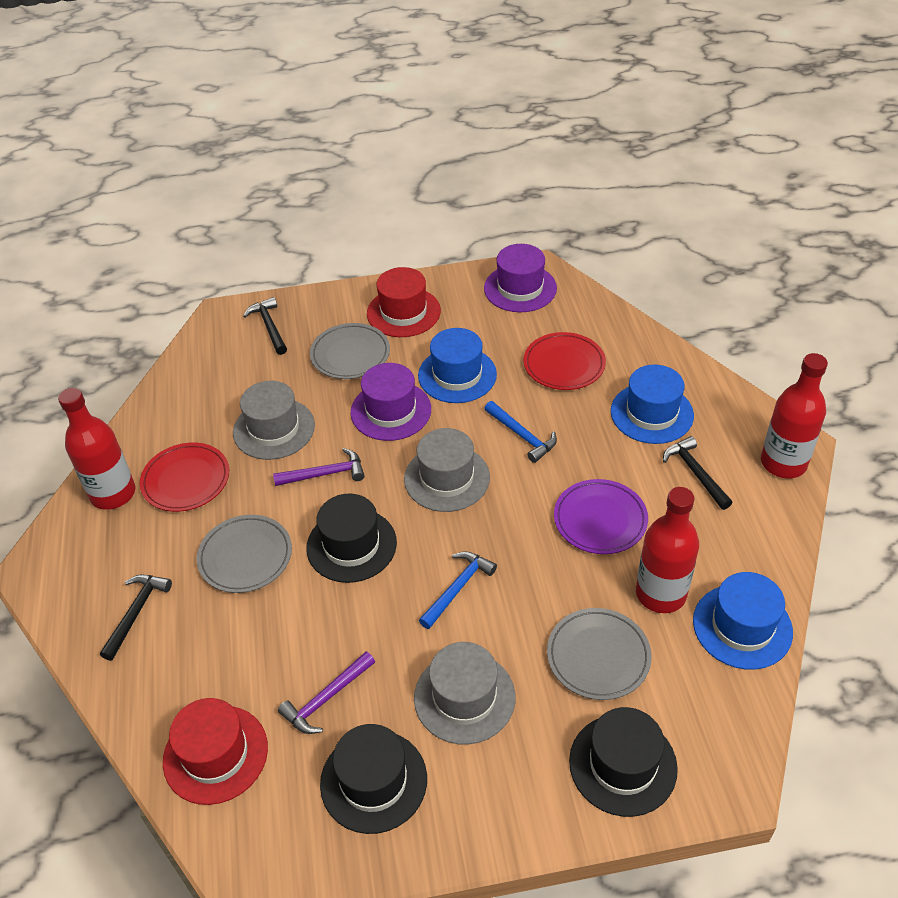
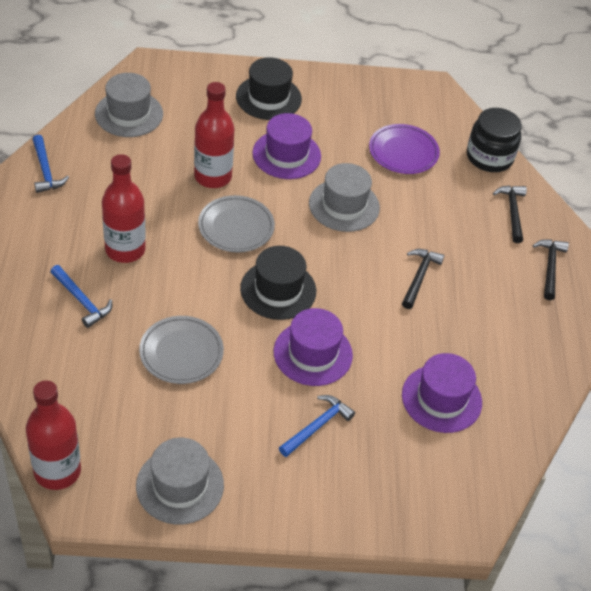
black hat: [306,494,397,583] [320,724,427,834] [569,707,678,817] = 3 -> [236,57,302,120] [240,246,316,320] = 2
black jar: none = 0 -> [467,108,522,172] = 1
blue hammer: [419,551,497,629] [484,401,557,463] = 2 -> [32,135,69,193] [50,265,112,328] [279,395,355,457] = 3
blue hat: [418,328,497,403] [611,365,694,444] [693,572,793,670] = 3 -> none = 0
grey plate: [197,515,292,593] [310,323,390,379] [547,608,652,700] = 3 -> [139,316,224,384] [198,195,275,253] = 2
purple hammer: [273,448,365,486] [278,651,375,734] = 2 -> none = 0
purple hat: [351,363,431,441] [484,244,557,312] = 2 -> [252,113,321,179] [274,308,353,386] [402,353,482,433] = 3
red hat: [163,698,268,805] [367,267,441,337] = 2 -> none = 0
red plate: [140,442,229,512] [523,332,606,390] = 2 -> none = 0

